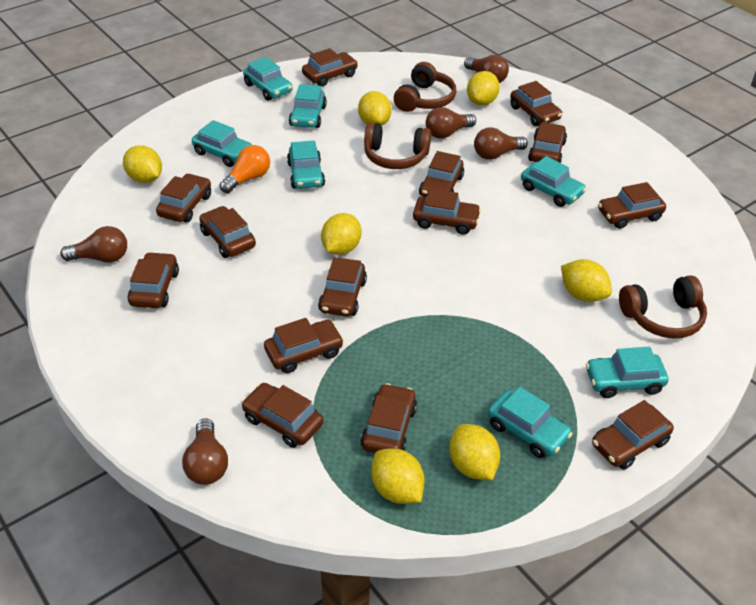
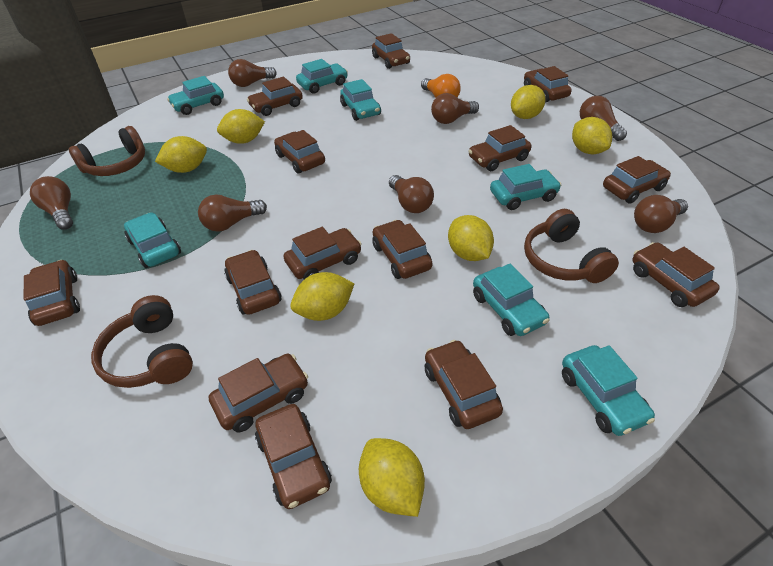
brown light bulb: [60,226,127,263] [182,418,228,485] [426,107,476,139] [464,55,509,83] [474,127,528,160] = 5 -> [30,176,73,230] [198,195,267,232] [228,59,277,87] [389,175,434,213] [431,93,479,124] [580,96,627,141] [634,195,688,233] = 7

